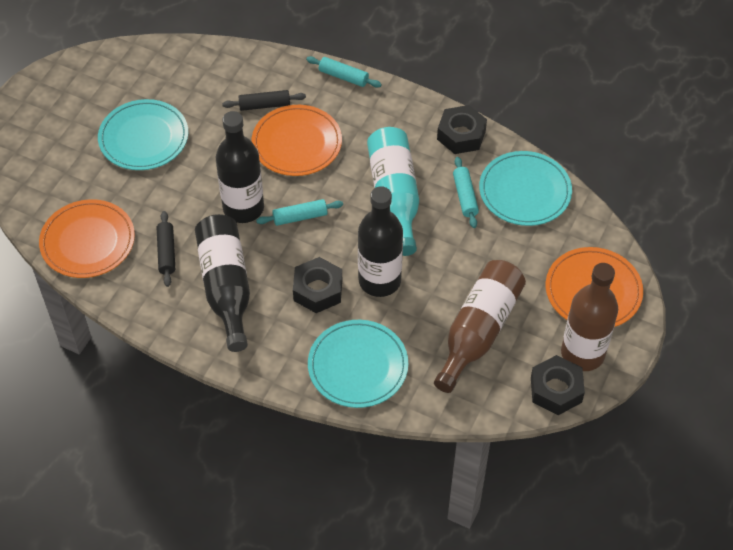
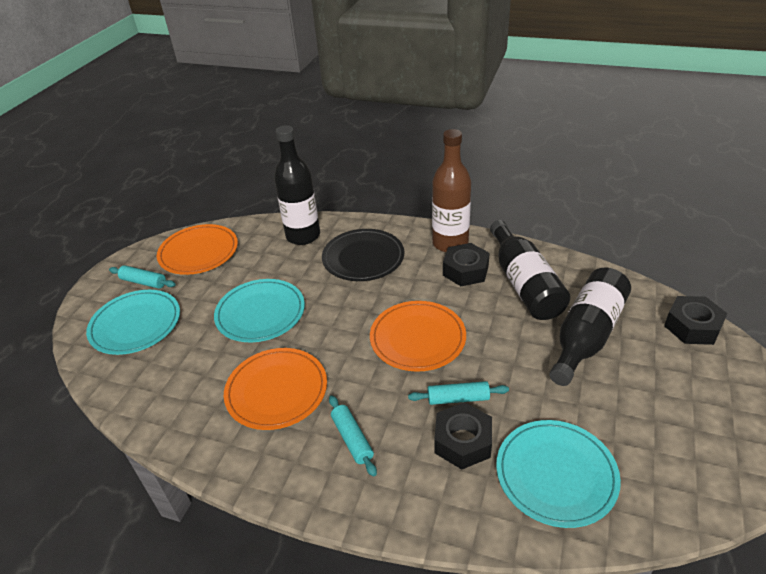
black plate: none = 0 -> [322,229,404,281] = 1
black rolling pin: [157,211,175,287] [222,90,306,111] = 2 -> none = 0
brown bottle: [434,260,526,393] [561,263,618,371] = 2 -> [432,129,471,252] = 1
turquoise bottle: [367,127,419,256] = 1 -> none = 0

